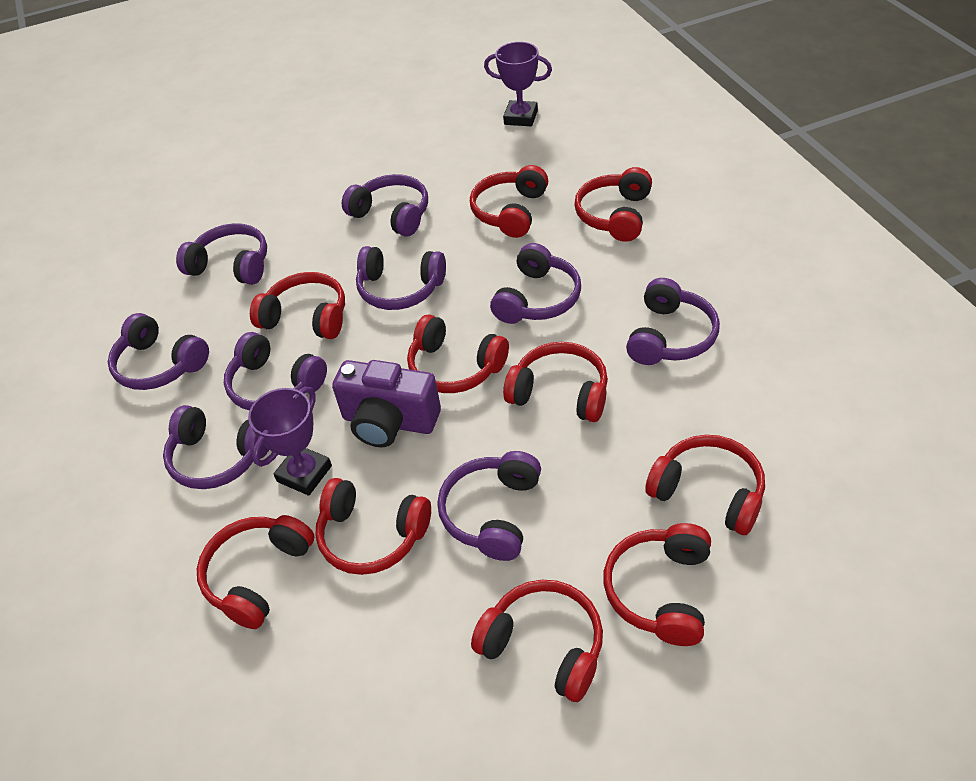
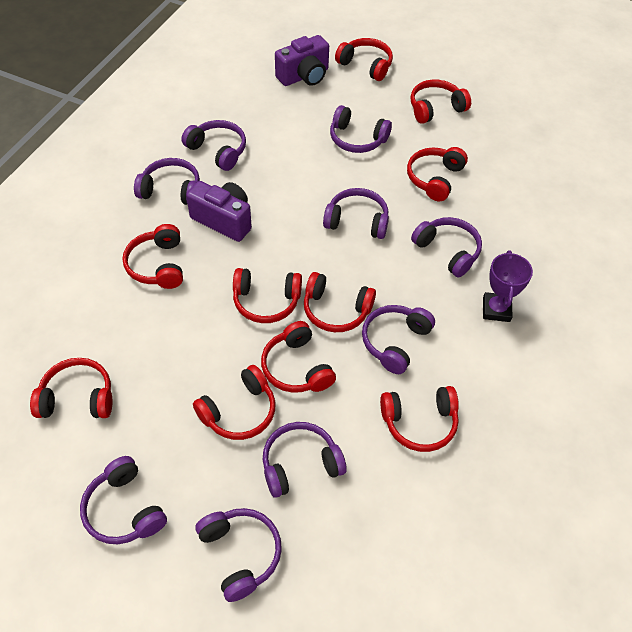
purple camera: [332,360,441,447] = 1 -> [186,181,252,242] [275,35,329,86] = 2
purple trophy: [248,387,332,496] [484,42,552,126] = 2 -> [483,251,533,322] = 1

